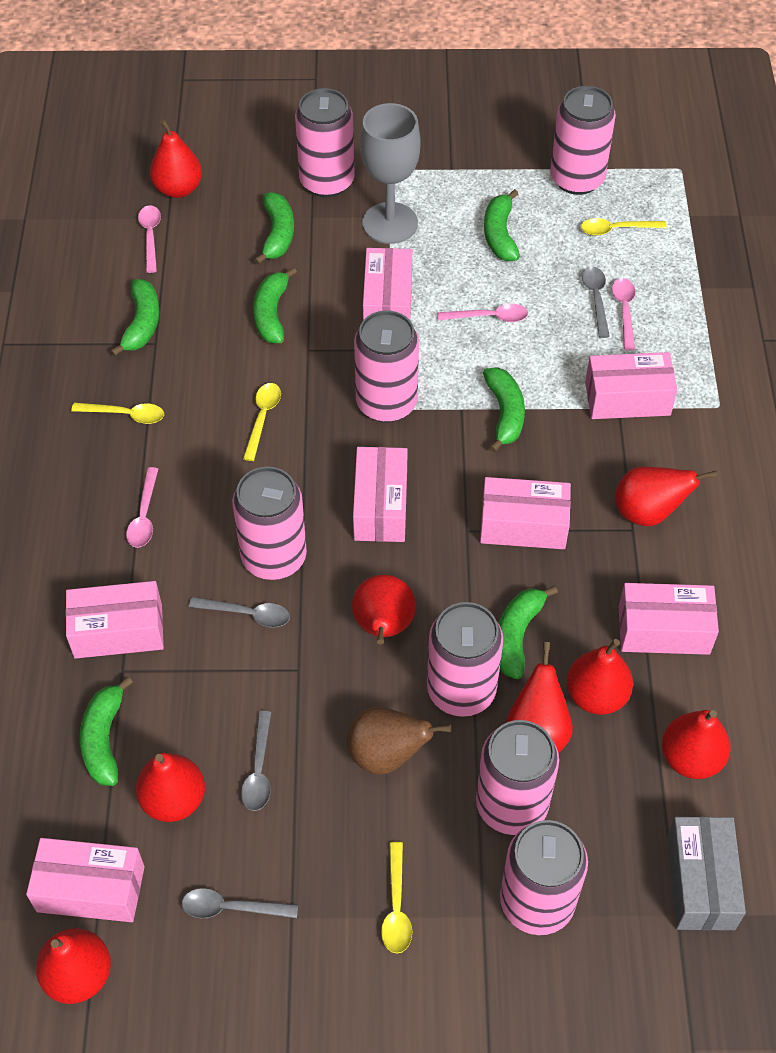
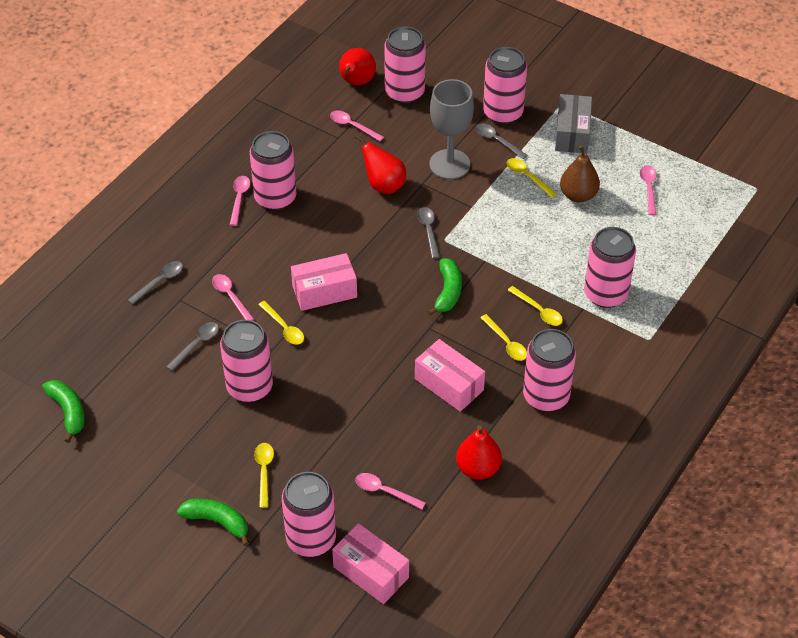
green banana: [80,676,133,786] [111,279,160,356] [253,267,297,343] [254,192,294,265] [483,367,525,452] [484,189,520,261] [499,586,558,679] = 7 -> [42,380,85,443] [177,499,249,546] [428,258,462,316] = 3
pink box: [26,838,145,922] [66,581,164,659] [353,447,408,542] [363,248,412,320] [480,477,571,549] [585,352,678,419] [619,583,719,655] = 7 -> [291,253,357,311] [332,523,409,604] [415,339,485,412] = 3
pink spoon: [126,467,158,548] [138,205,161,273] [438,304,528,322] [612,278,635,351] = 4 -> [212,274,254,321] [230,176,250,226] [330,110,384,141] [355,473,426,509] [640,165,657,215] = 5
red pear: [36,928,111,1004] [136,753,205,822] [150,119,202,198] [352,575,416,644] [506,642,573,753] [567,639,633,715] [615,467,717,526] [662,710,731,779] = 8 -> [339,48,376,85] [355,134,406,194] [456,425,502,480] = 3
yellow spoon: [71,403,164,424] [243,383,281,461] [381,842,412,953] [581,218,667,236] = 4 -> [254,443,274,508] [258,301,304,345] [480,314,527,361] [507,158,557,197] [508,286,563,326] = 5

